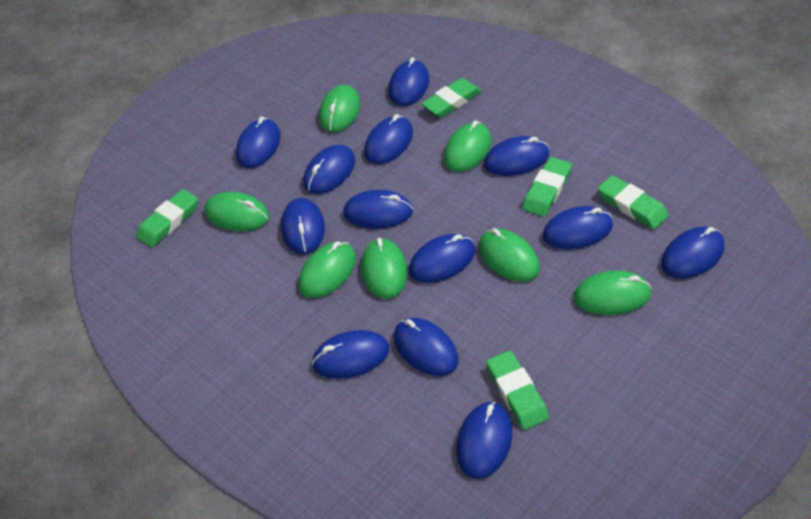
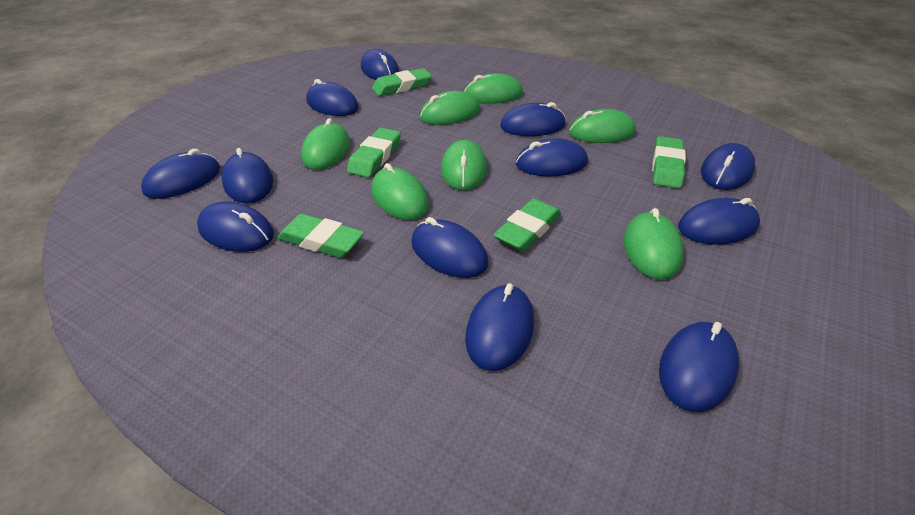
blue mouse: [236,117,281,168] [281,198,325,254] [303,145,355,194] [311,330,389,379] [343,190,413,229] [364,114,413,164] [389,57,429,106] [394,318,458,376] [409,234,475,283] [456,401,512,479] [484,136,549,176] [542,206,613,250] [661,227,724,279] = 13 -> [141,148,220,199] [197,202,274,252] [222,148,273,204] [306,79,359,116] [361,49,399,80] [411,217,488,278] [465,283,534,371] [500,102,566,136] [516,138,588,176] [659,322,739,412] [678,198,760,245] [701,143,755,190] = 12

